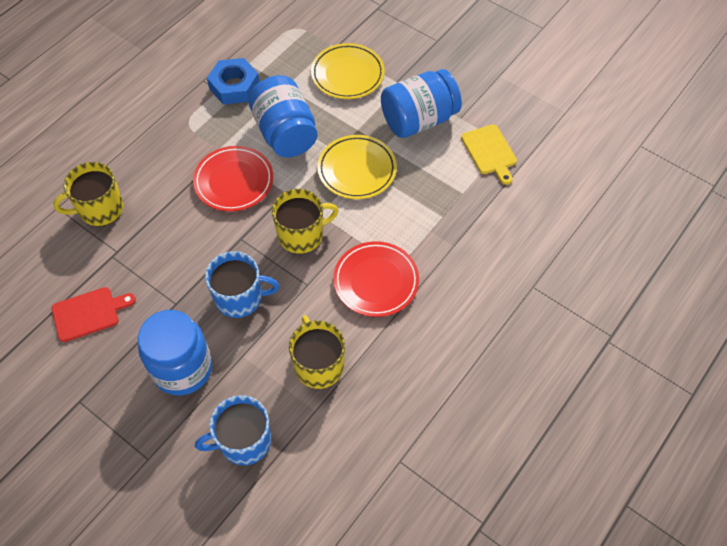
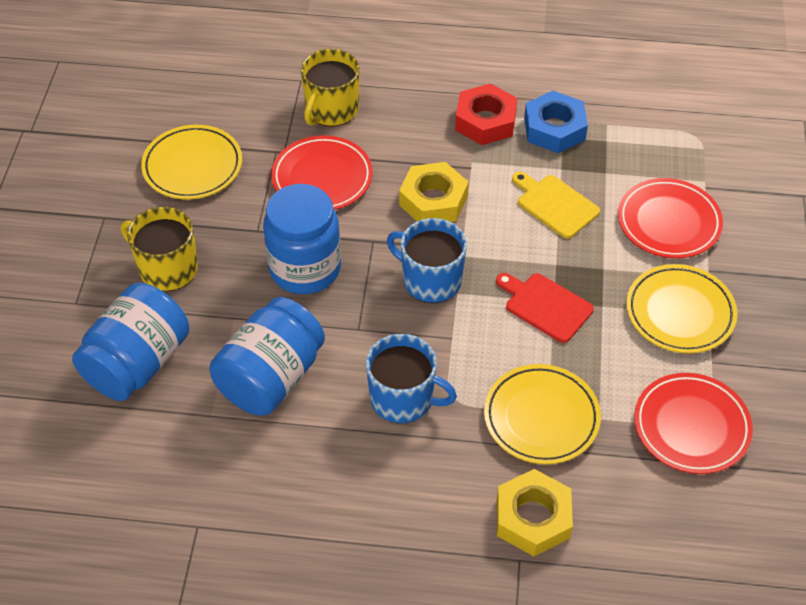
red nut: none = 0 -> [455,83,517,145] = 1
red plate: [193,146,273,212] [333,241,419,317] = 2 -> [271,135,373,210] [618,178,723,258] [634,373,753,474] = 3
yellow mug: [53,162,124,226] [272,189,339,254] [289,315,345,389] = 3 -> [121,207,198,291] [301,49,360,127] = 2
yellow nut: none = 0 -> [399,162,469,222] [497,469,573,556] = 2
yellow plate: [311,43,385,99] [317,135,397,199] = 2 -> [141,125,242,199] [484,364,601,464] [626,264,737,353] = 3

